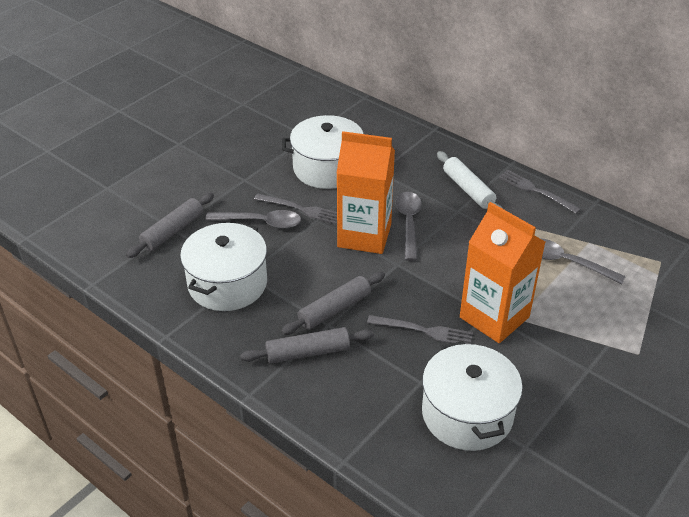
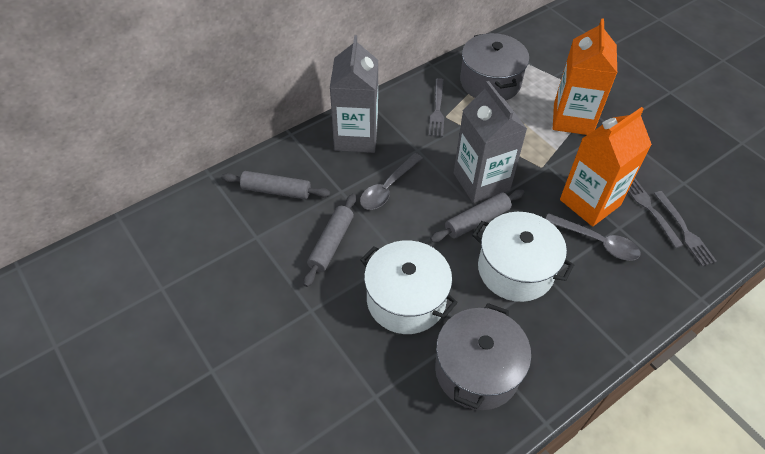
grey carton: none = 0 -> [330,35,378,153] [454,81,527,203] = 2
grey pot: none = 0 -> [435,303,531,410] [460,33,529,101] = 2
grey spoon: [205,210,301,229] [395,192,422,261] [540,238,626,284] = 3 -> [360,153,423,210] [545,213,641,261] = 2
white pot: [180,223,267,311] [282,115,370,189] [422,341,523,451] = 3 -> [361,240,458,334] [472,212,574,302] = 2
white rolling pin: [437,151,503,209] = 1 -> none = 0

